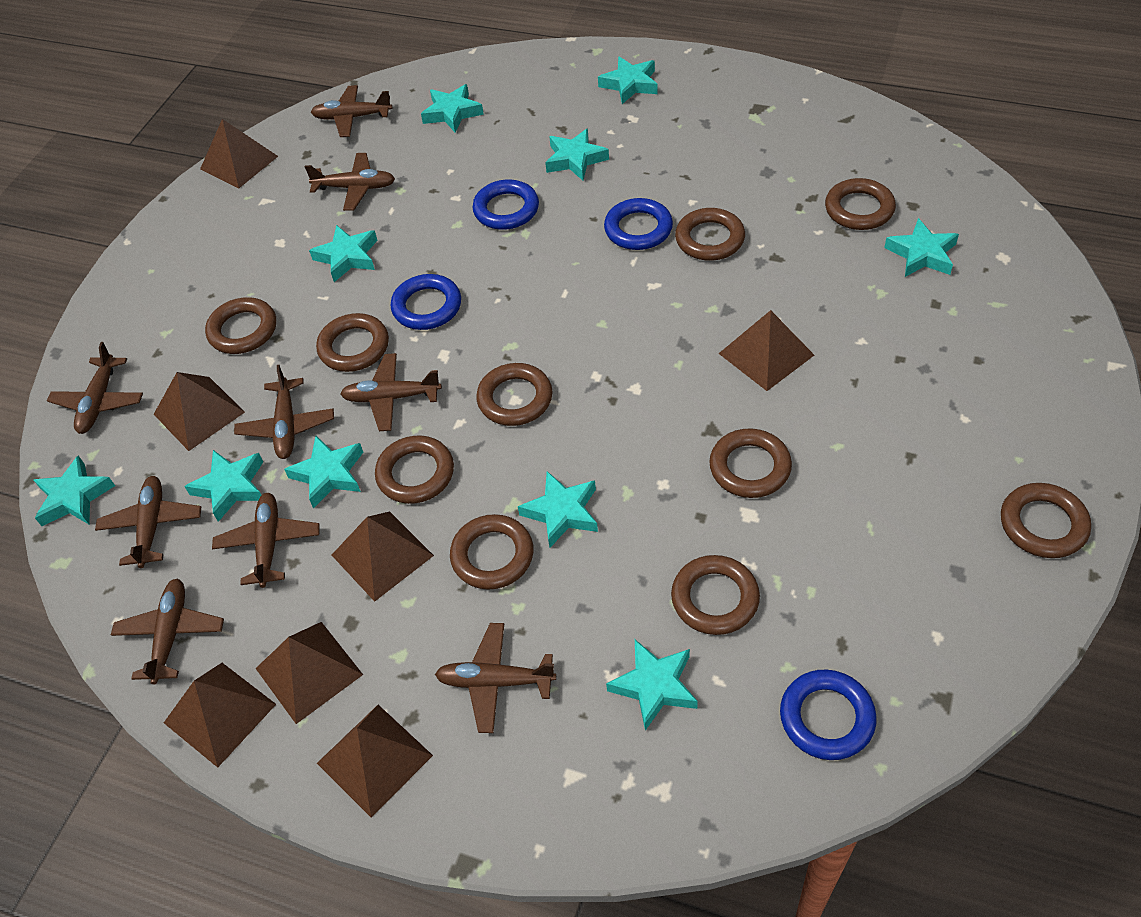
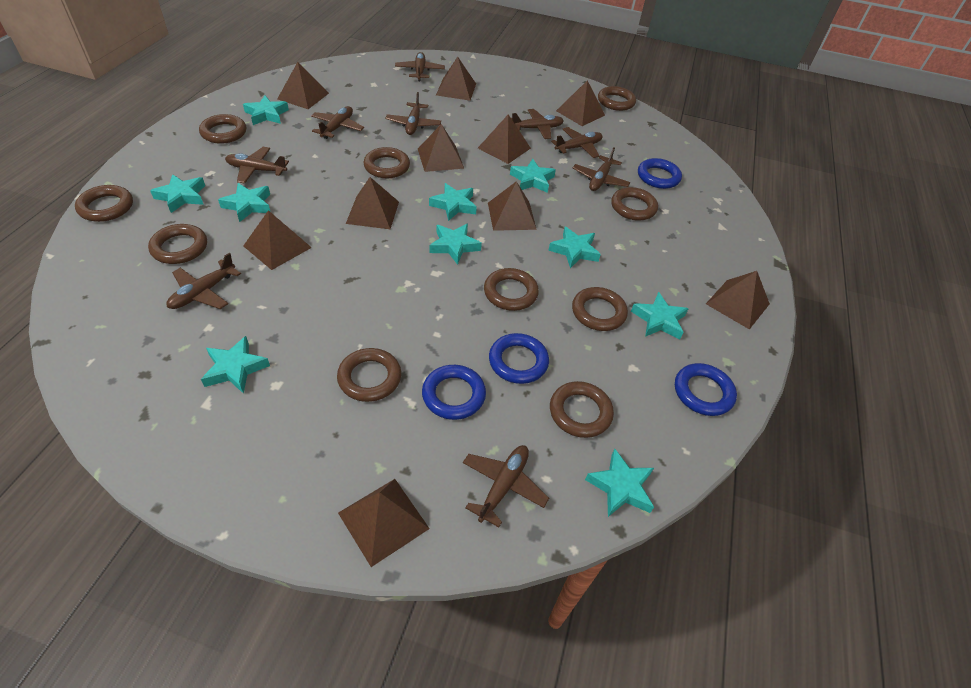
brown pyramid: [154,372,245,451] [164,663,276,768] [200,119,278,188] [255,622,363,724] [317,705,433,817] [332,511,434,602] [718,310,814,391] = 7 -> [243,210,312,270] [277,62,329,109] [338,479,430,567] [346,177,399,229] [418,124,464,172] [436,57,476,101] [478,115,531,164] [488,181,537,231] [556,80,605,126] [706,271,770,329] = 10

